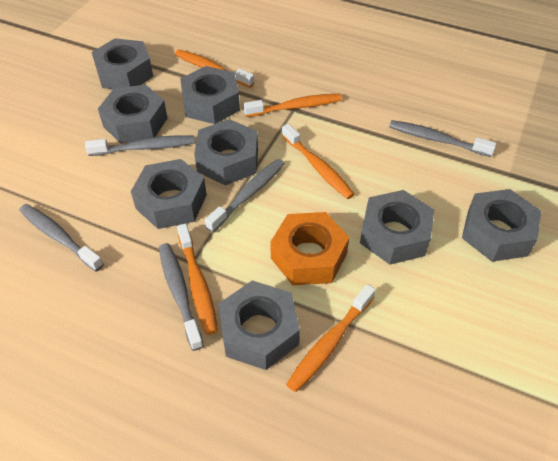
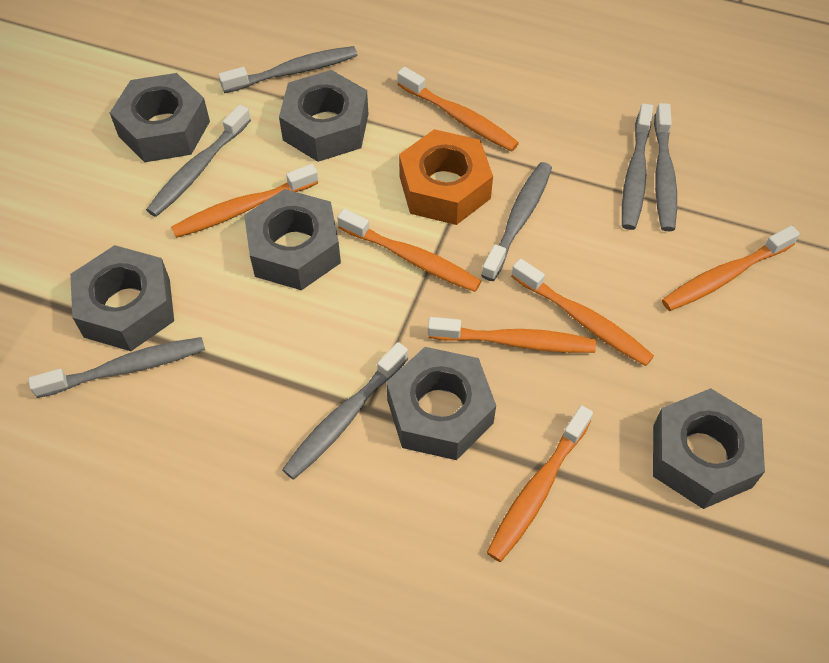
grey nut: [92,38,153,89] [98,85,167,144] [131,159,207,229] [180,66,240,124] [194,119,258,185] [219,281,300,370] [360,190,434,265] [462,189,541,262] = 8 -> [70,245,174,351] [110,73,210,162] [244,189,341,290] [279,70,368,162] [386,347,496,460] [653,388,765,509] = 6
grey toothbrush: [19,204,104,272] [85,135,195,156] [159,243,204,351] [205,159,285,232] [389,120,497,157] = 5 -> [28,337,205,398] [146,105,251,217] [218,46,357,93] [282,342,408,480] [481,162,552,281] [622,103,653,230] [654,103,677,231] = 7
orange toothbrush: [175,49,254,88] [177,224,218,335] [243,94,342,117] [282,124,355,199] [286,284,376,392] = 5 -> [171,164,318,238] [337,209,481,292] [397,67,519,151] [428,317,596,353] [487,405,593,562] [511,259,654,366] [662,226,800,311] = 7

